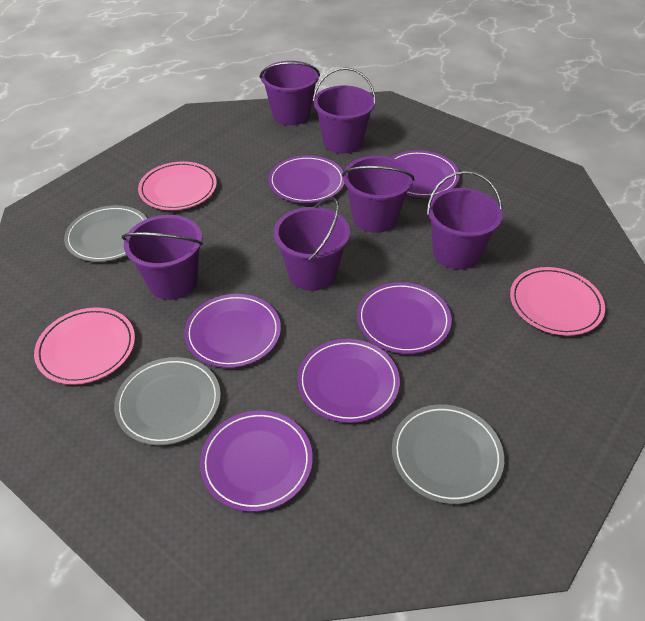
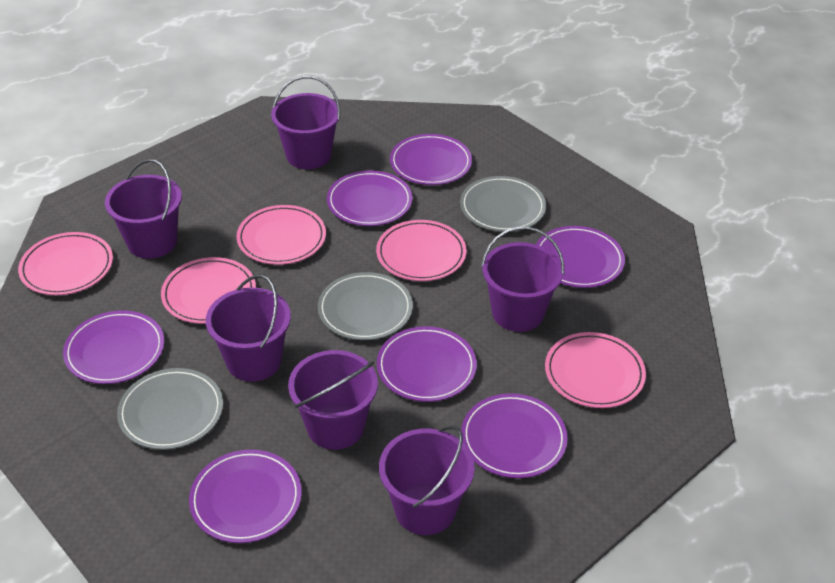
pink plate: [34,307,135,385] [138,161,217,210] [510,267,605,336] = 3 -> [18,232,113,295] [161,257,256,324] [236,205,326,265] [376,220,467,281] [545,332,646,408] = 5
purple plate: [184,294,281,368] [200,411,313,512] [268,155,345,203] [297,339,400,423] [357,282,452,354] [391,150,460,197] = 6 -> [63,311,164,384] [189,449,302,543] [327,171,413,226] [377,326,477,402] [390,134,472,185] [461,393,568,478] [536,226,625,288] = 7

